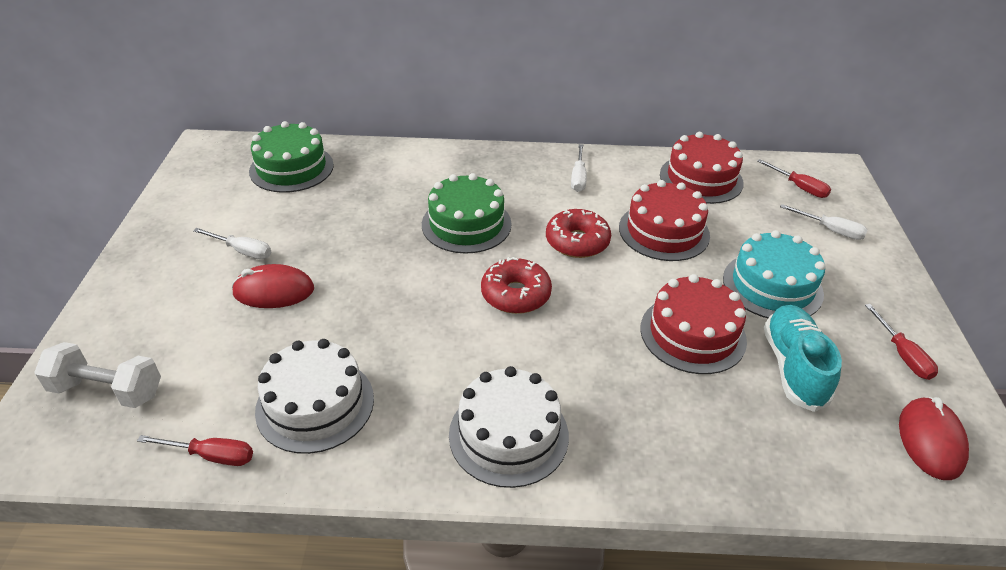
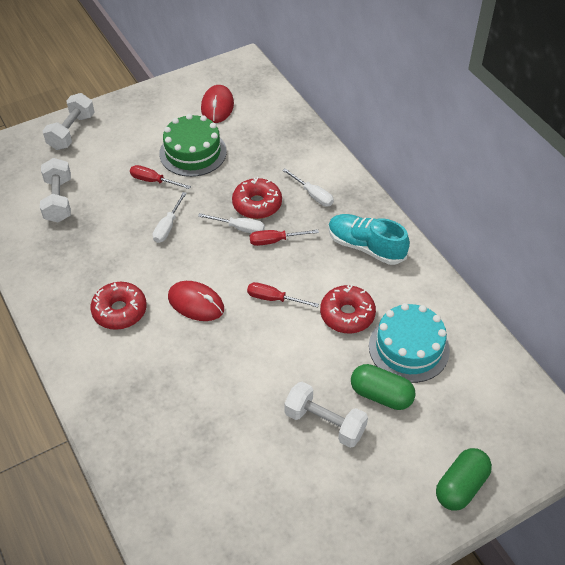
green cake: [249,121,334,193] [422,173,512,254] = 2 -> [159,114,227,177] = 1
green capsule: none = 0 -> [351,364,416,410] [436,448,492,511] = 2
red cake: [619,180,710,261] [640,274,747,374] [660,132,744,204] = 3 -> none = 0
red donut: [481,257,552,314] [546,209,611,258] = 2 -> [90,282,147,330] [232,177,282,219] [320,284,376,333] = 3
white cake: [255,339,374,454] [449,366,569,488] = 2 -> none = 0
white dumbbell: [34,342,161,408] = 1 -> [40,158,71,222] [42,93,95,150] [284,382,368,448] = 3

